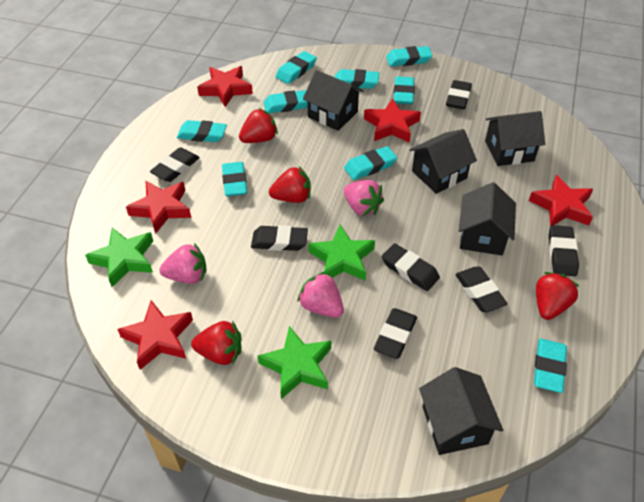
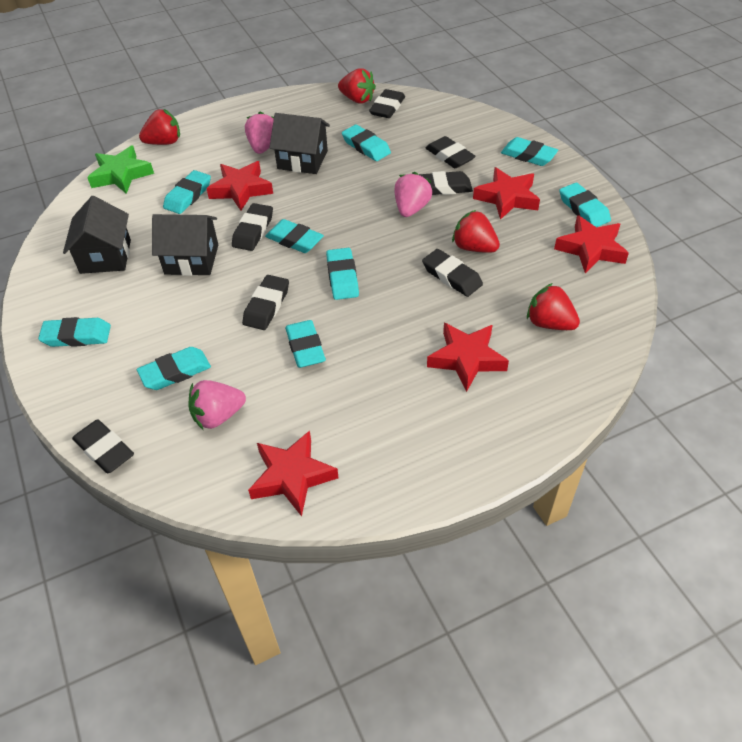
black house: [303,70,363,131] [409,129,477,194] [419,367,503,455] [459,182,516,255] [485,111,545,166] = 5 -> [63,196,131,274] [152,214,218,276] [269,113,330,174] = 3
green star: [85,228,153,287] [258,326,331,399] [308,225,375,281] = 3 -> [87,145,154,194] = 1

